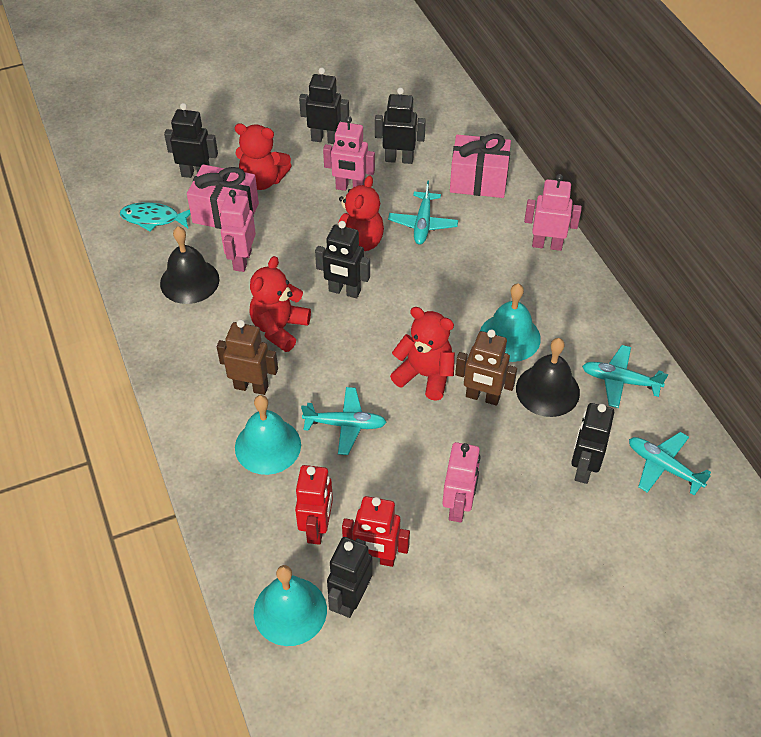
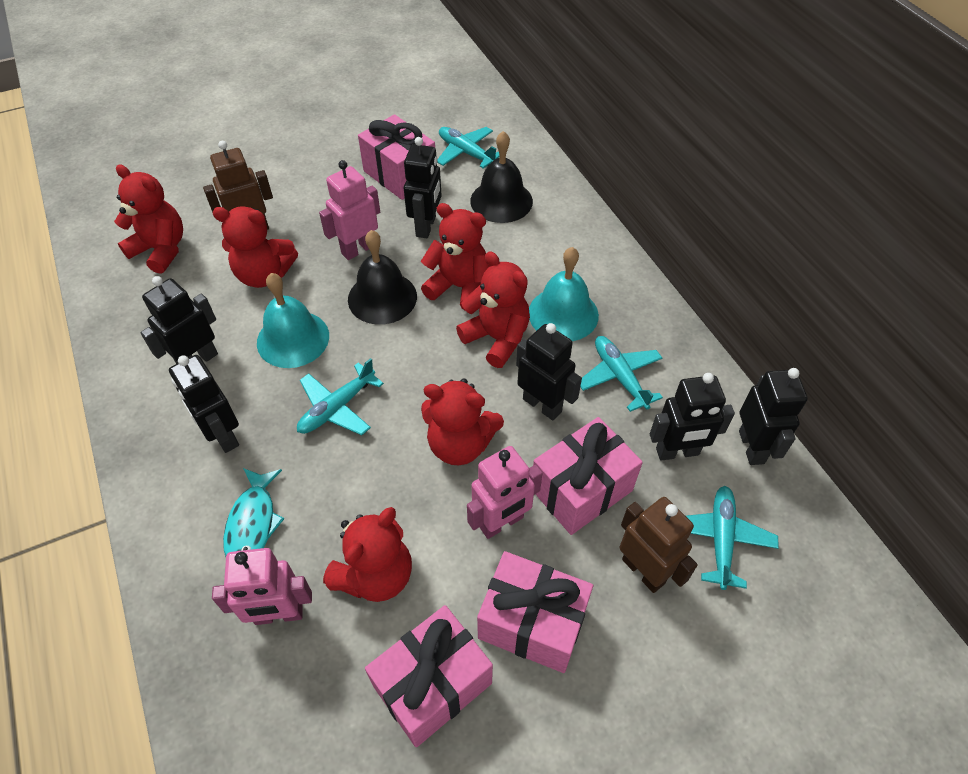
pink gift: [187,164,259,229] [450,134,511,198] = 2 -> [358,114,435,200] [365,605,493,747] [477,551,593,673] [533,417,643,535] = 4
pink robot: [220,190,256,272] [323,116,375,191] [443,442,480,523] [524,174,582,251] = 4 -> [212,548,312,625] [319,160,380,260] [467,446,543,539] = 3
red robot: [295,465,333,545] [342,496,410,567] = 2 -> none = 0
red teddy bear: [235,123,291,190] [249,256,311,352] [338,175,384,251] [390,307,455,401] = 4 -> [114,164,183,274] [212,206,298,288] [323,507,412,602] [421,203,489,311] [421,378,504,465] [456,251,530,368] = 6
turquoise bell: [235,395,301,475] [254,565,327,646] [480,284,541,362] = 3 -> [257,273,329,368] [529,247,599,341] = 2

